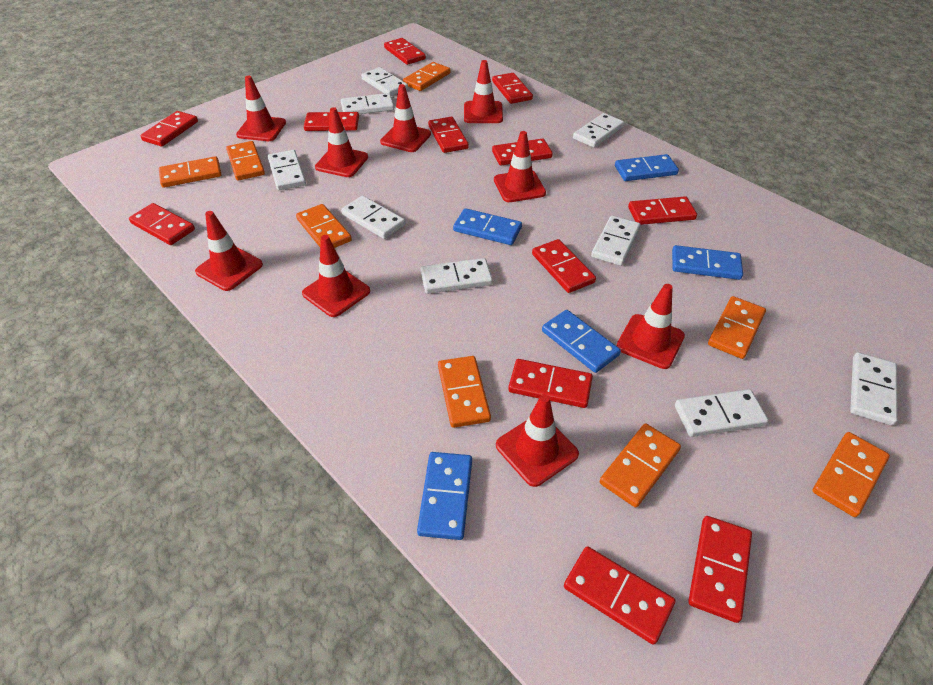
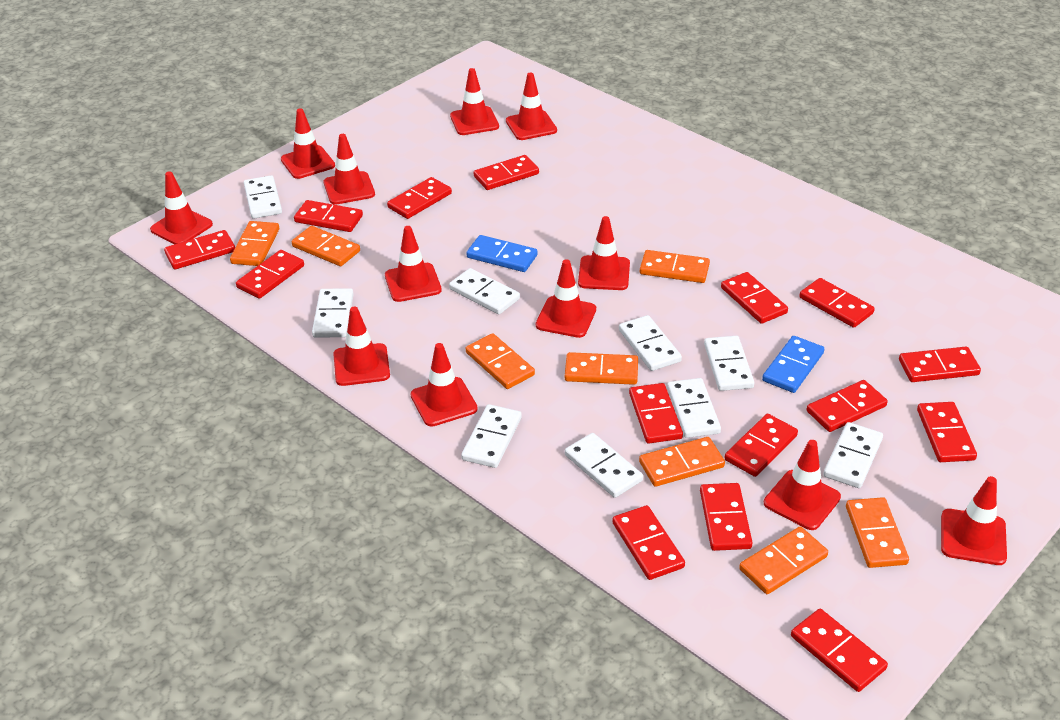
blue domino: [417,452,472,540] [453,208,522,245] [542,310,621,373] [615,154,679,181] [672,245,743,280] = 5 -> [466,235,538,272] [762,336,824,393] = 2
red domino: [129,203,195,245] [141,111,198,147] [304,112,359,131] [384,38,426,65] [428,117,469,153] [492,73,533,104] [492,138,553,166] [508,359,593,408] [532,239,596,293] [564,546,675,645] [628,196,697,225] [688,516,752,623] = 12 -> [164,230,235,269] [236,250,304,299] [294,200,363,232] [387,177,452,219] [474,155,539,190] [612,505,685,580] [629,383,683,444] [700,483,753,551] [721,272,788,324] [725,414,798,477] [791,609,888,692] [799,278,875,328] [807,380,888,432] [899,347,981,382] [917,402,977,462] = 15
red traffic cone: [195,211,263,291] [236,75,286,141] [302,235,370,317] [315,107,368,177] [380,84,431,152] [464,60,503,123] [494,131,546,202] [496,394,579,487] [617,284,685,369] = 9 -> [150,171,213,244] [281,108,335,179] [323,134,375,205] [333,306,390,386] [385,226,442,302] [410,343,478,427] [450,68,499,135] [506,72,557,140] [536,259,596,338] [578,216,630,290] [764,440,841,530] [941,476,1007,565] = 12

